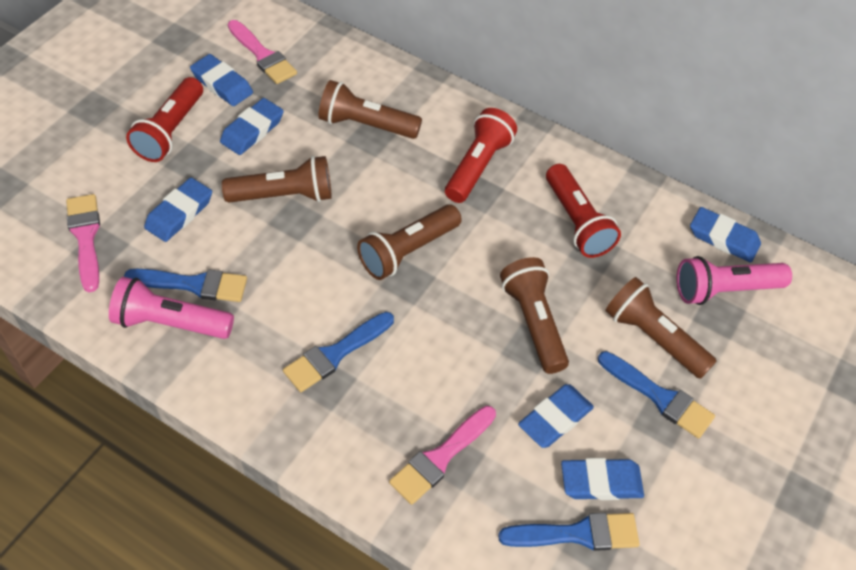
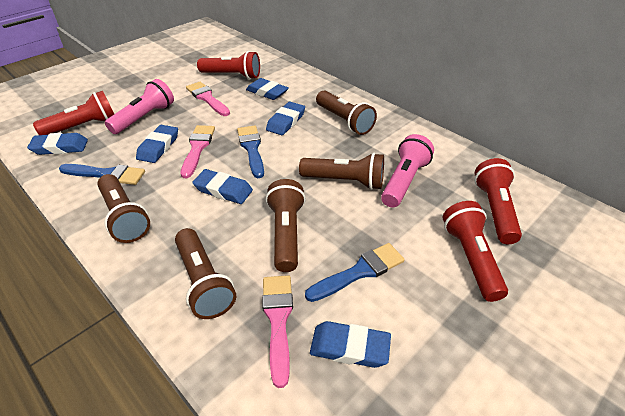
blue brush: [124,269,247,302] [283,312,394,392] [498,513,640,551] [598,351,715,438] = 4 -> [59,164,145,185] [237,126,264,178] [305,243,405,302] = 3
red flashlight: [126,77,203,162] [445,108,517,203] [546,164,621,258] = 3 -> [33,91,114,135] [197,51,260,79] [443,201,508,302] [474,158,522,244] = 4

